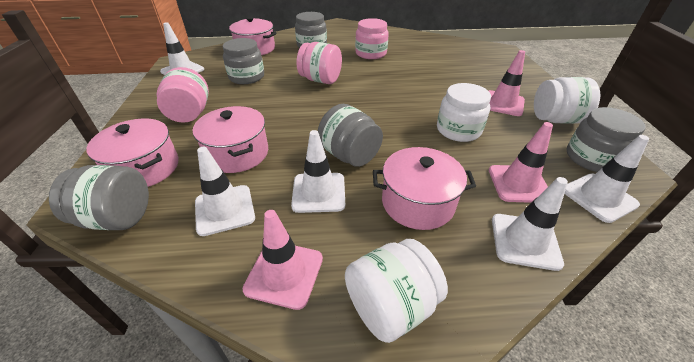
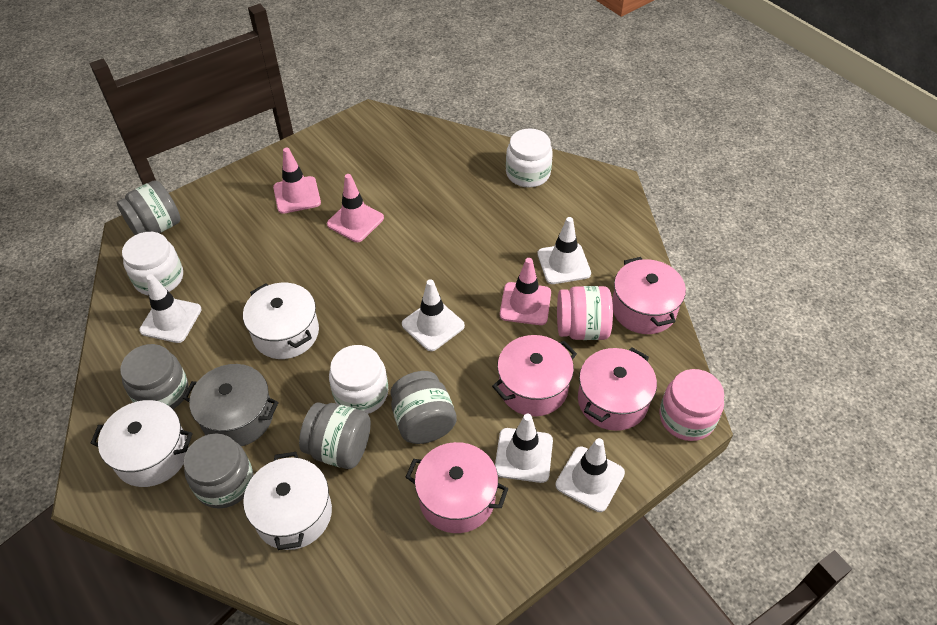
grey pot: none = 0 -> [183,364,279,446] = 1
pink jar: [157,67,209,123] [296,42,342,84] [355,18,389,59] = 3 -> [557,286,613,340] [660,369,724,441] = 2
white pot: none = 0 -> [90,400,193,487] [243,283,319,359] [243,452,332,550] = 3

